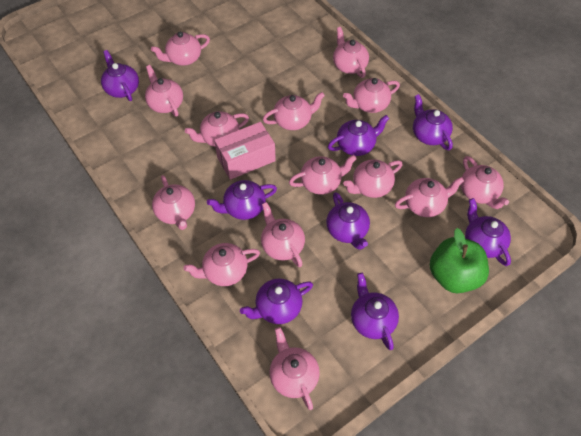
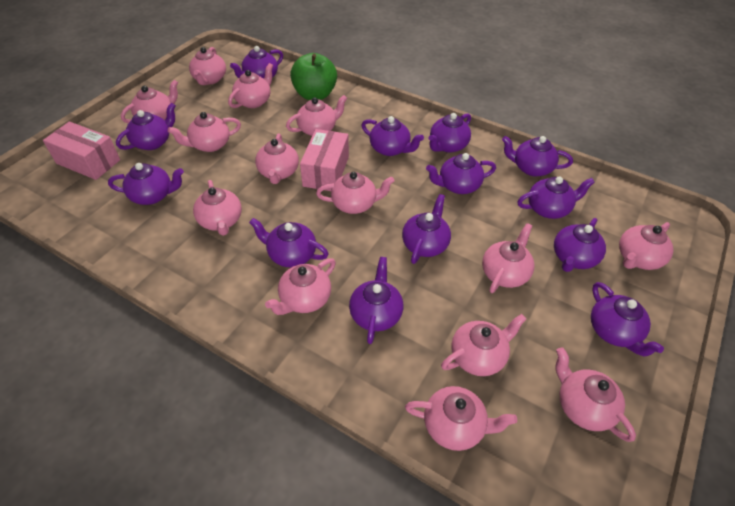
pink box: [214,122,276,180] = 1 -> [43,121,120,180] [300,129,349,191] = 2
purple teapot: [101,50,139,101] [207,180,277,220] [240,278,313,324] [326,192,370,250] [328,115,389,156] [351,273,399,350] [413,94,453,150] [465,198,511,266] = 8 -> [108,163,184,205] [116,103,176,150] [230,46,283,79] [249,218,329,267] [349,257,403,344] [362,116,424,156] [402,194,451,264] [426,153,496,194] [428,113,471,153] [502,136,573,176] [517,177,595,219] [554,218,606,272] [591,282,664,356] = 13

